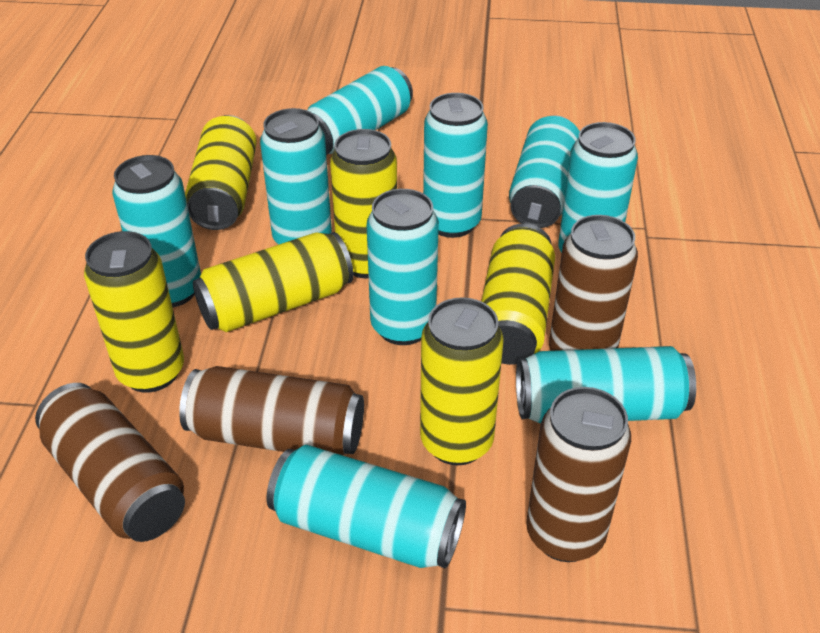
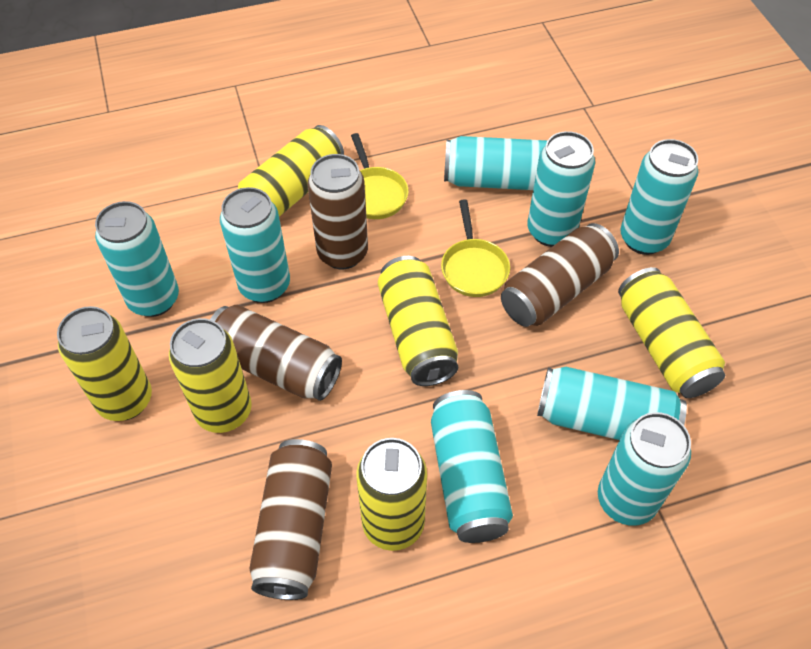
turquoise can: [112,155,201,307] [260,108,332,244] [267,445,466,569] [307,66,413,155] [367,189,439,345] [423,93,488,238] [509,115,580,228] [516,346,696,424] [558,122,638,253] = 9 -> [95,201,179,317] [220,187,290,303] [431,390,513,543] [444,136,548,190] [527,131,595,247] [537,367,687,440] [598,412,691,526] [620,139,698,255] = 8
yellow pan: none = 0 -> [351,133,409,219] [441,199,510,297] = 2

